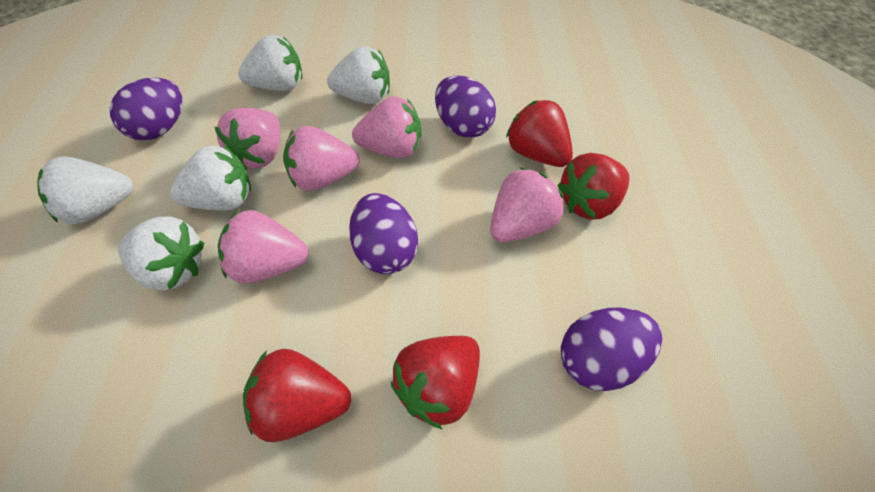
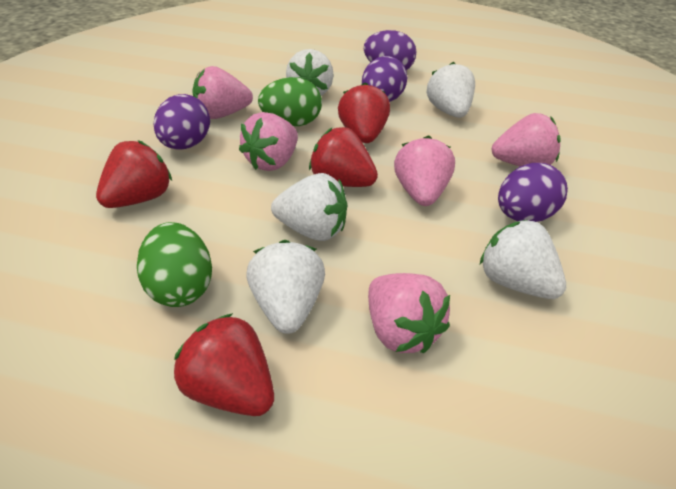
green egg: none = 0 -> [137,222,212,307] [258,77,322,126] = 2

